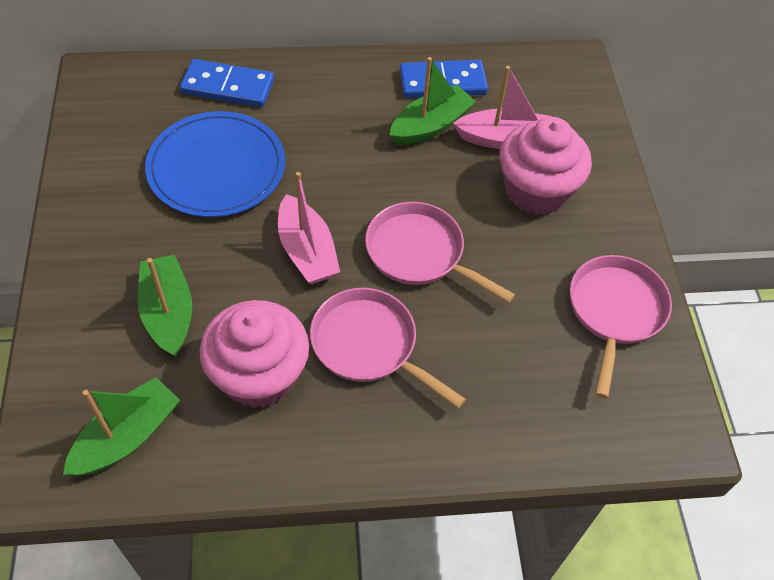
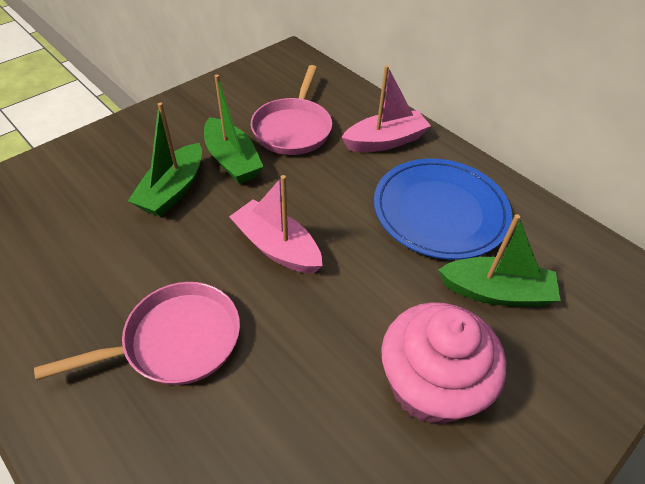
blue domino: [180,59,274,107] [399,60,488,98] = 2 -> none = 0
pink cupcake: [200,300,309,408] [500,117,592,215] = 2 -> [381,302,506,425] = 1
pink pan: [310,288,466,409] [365,202,515,303] [570,255,672,399] = 3 -> [34,282,240,385] [251,65,332,155] = 2

